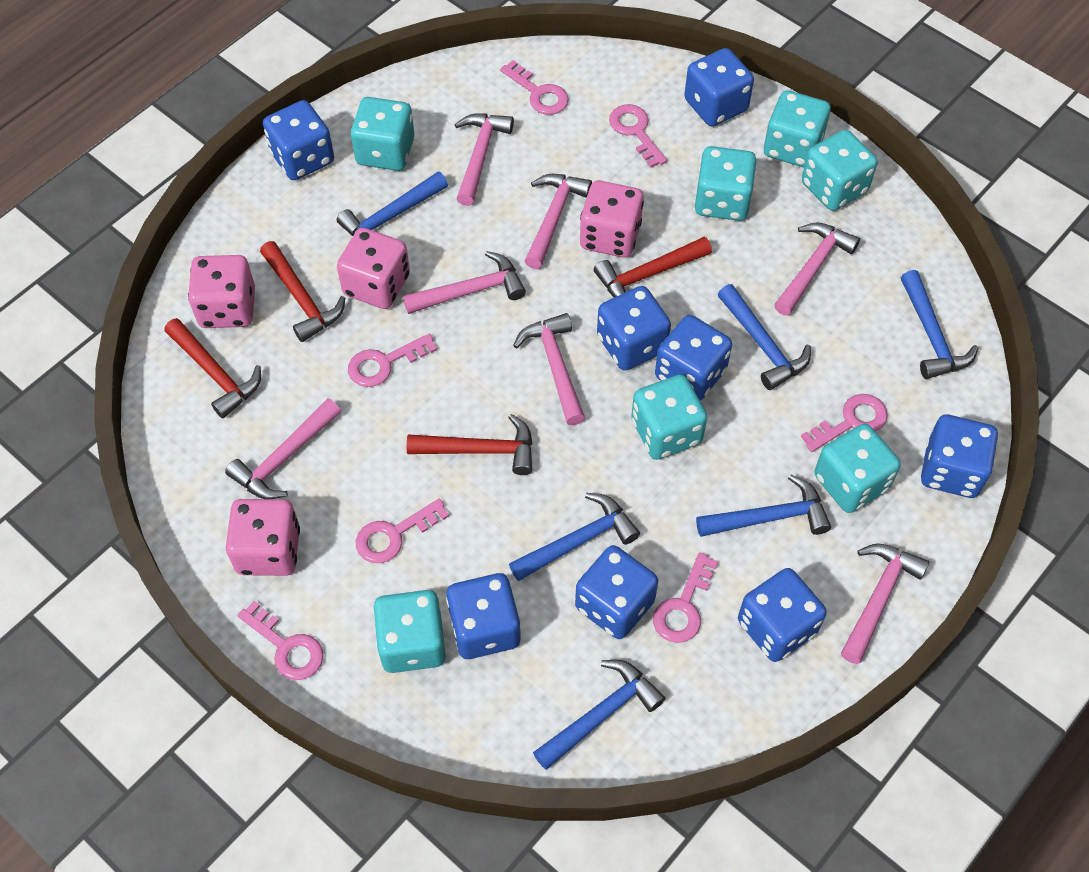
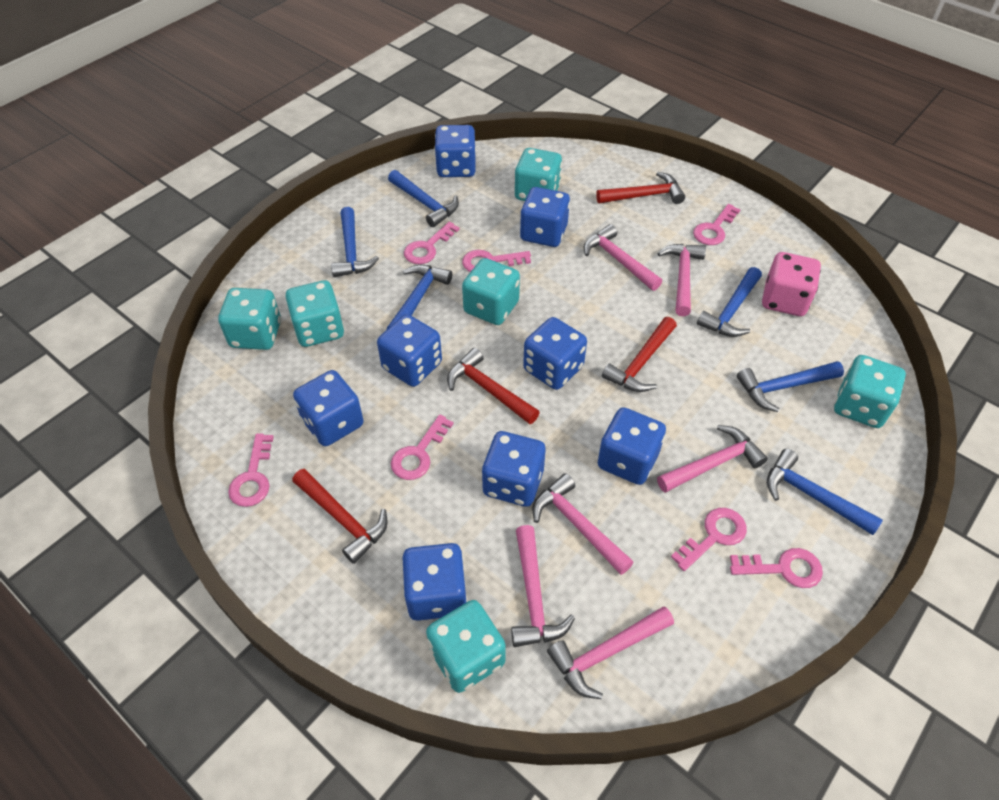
pink dice: [188,255,255,328] [226,499,300,576] [337,228,410,309] [580,180,644,258] = 4 -> [762,252,821,316] = 1
pink hammer: [225,398,341,499] [403,251,526,314] [454,113,514,206] [513,313,585,425] [525,174,592,269] [774,222,860,316] [841,544,929,664] = 7 -> [511,525,575,647] [532,473,634,575] [547,606,674,699] [584,224,662,291] [657,425,768,493] [658,244,706,316] = 6
turquoise dice: [351,97,414,171] [373,590,446,673] [631,374,707,460] [694,146,756,221] [764,90,831,168] [802,130,877,211] [814,424,901,513] = 7 -> [218,288,281,350] [286,280,344,347] [426,600,506,693] [462,258,520,325] [515,148,562,201] [834,355,906,428] = 6

